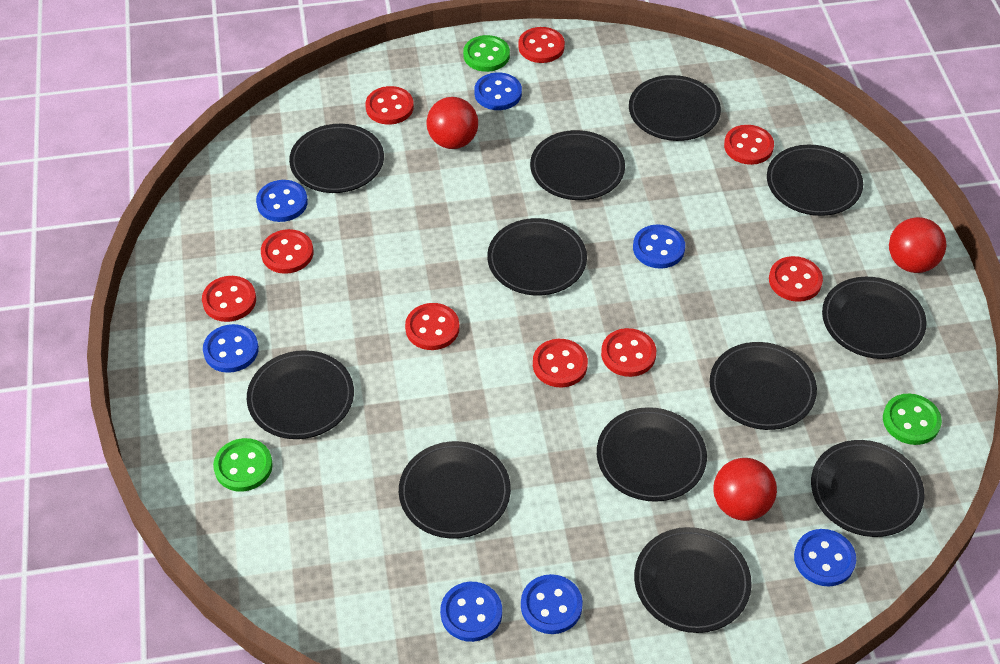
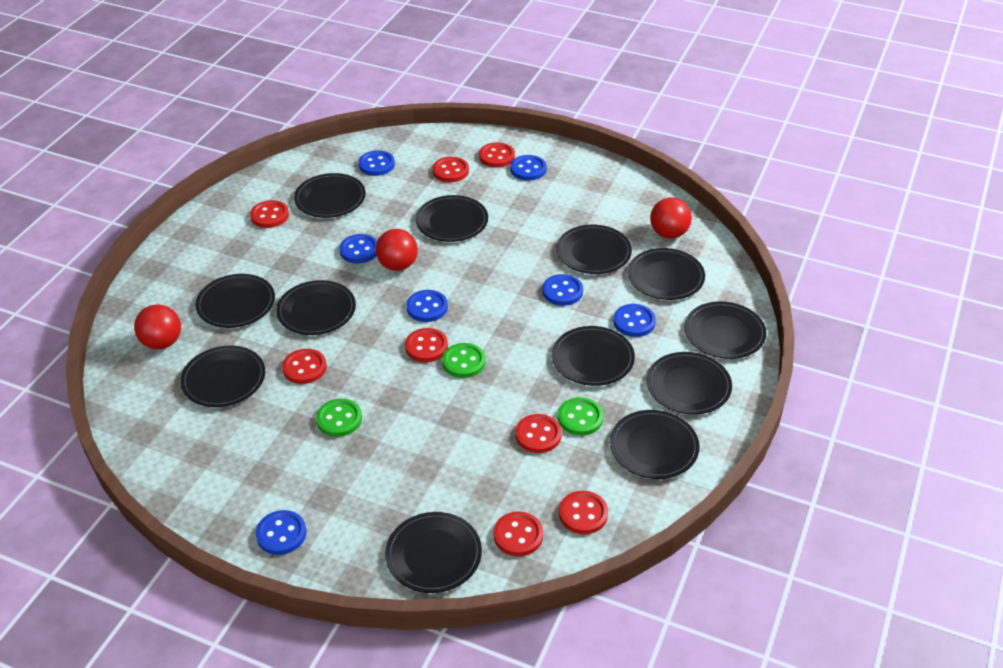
red button: [202,276,256,322] [261,229,313,274] [365,86,414,125] [405,303,459,350] [518,27,565,63] [533,339,588,388] [601,328,656,377] [724,125,774,165] [769,256,823,302] = 9 -> [250,200,289,228] [282,349,327,384] [405,328,448,362] [433,157,469,182] [479,142,515,168] [493,511,543,556] [516,414,562,453] [559,491,608,534] = 8

